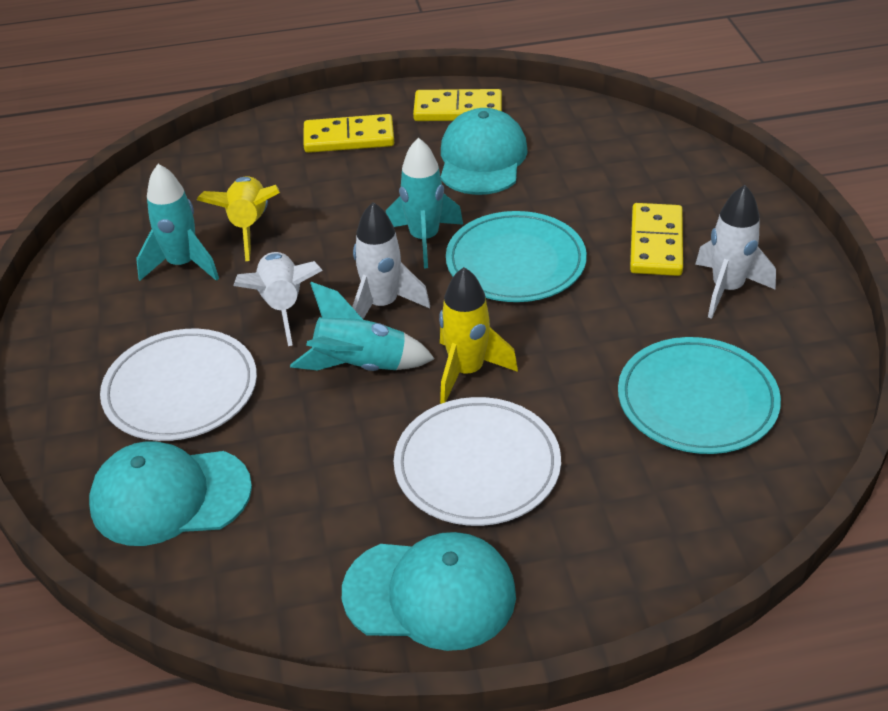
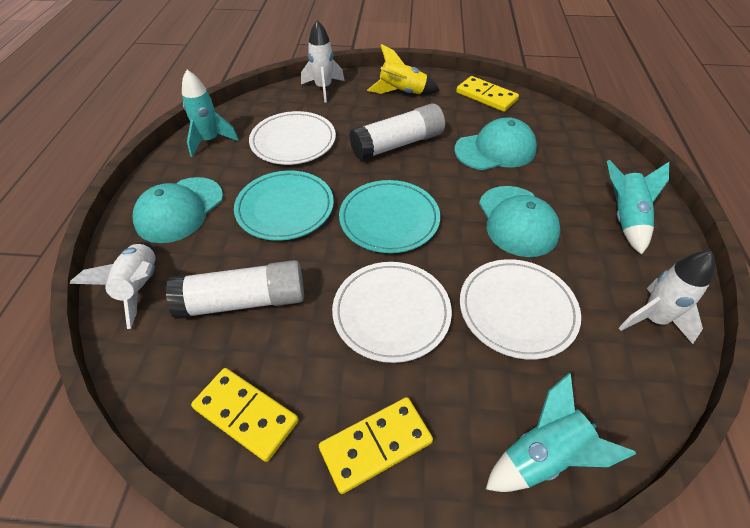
white glue stick: none = 0 -> [166,260,304,319] [349,104,445,161] = 2
white plate: [100,329,257,441] [394,397,561,526] = 2 -> [249,111,336,165] [332,262,452,363] [460,259,581,360] = 3
yellow rocket: [197,176,280,261] [439,267,518,404] = 2 -> [367,44,440,94] = 1

